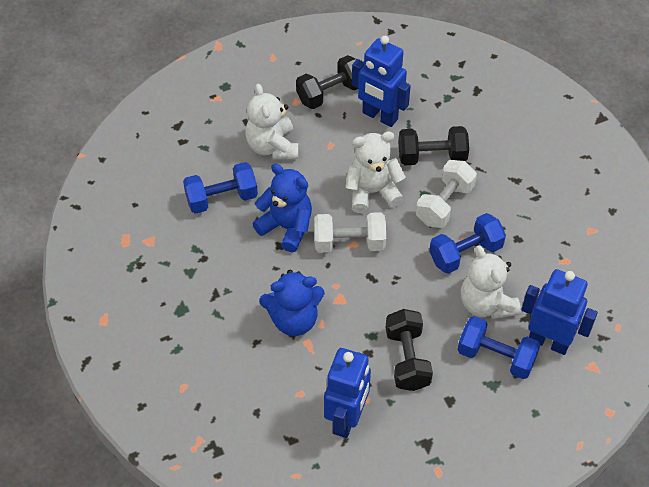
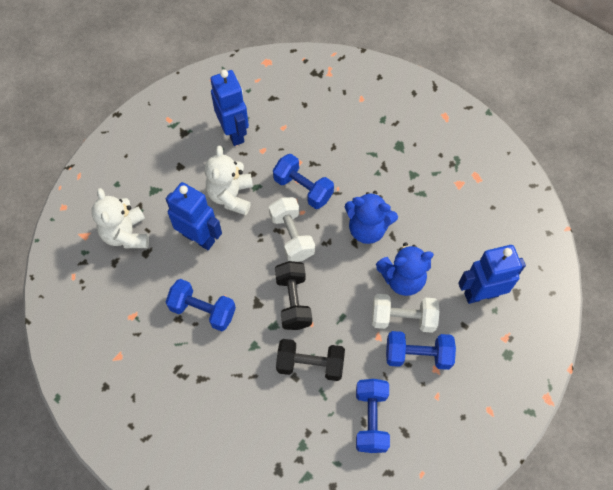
black dumbbell: [296,55,358,109] [386,309,433,391] [398,126,469,166] = 3 -> [275,261,312,330] [276,339,345,381] = 2
blue dumbbell: [183,162,258,214] [429,213,506,274] [458,316,540,379] = 3 -> [166,279,236,332] [273,154,334,209] [356,379,390,453] [386,331,456,370] = 4
white teddy bear: [245,84,299,159] [345,131,406,213] [461,245,521,319] = 3 -> [91,188,149,248] [205,146,253,215] = 2

